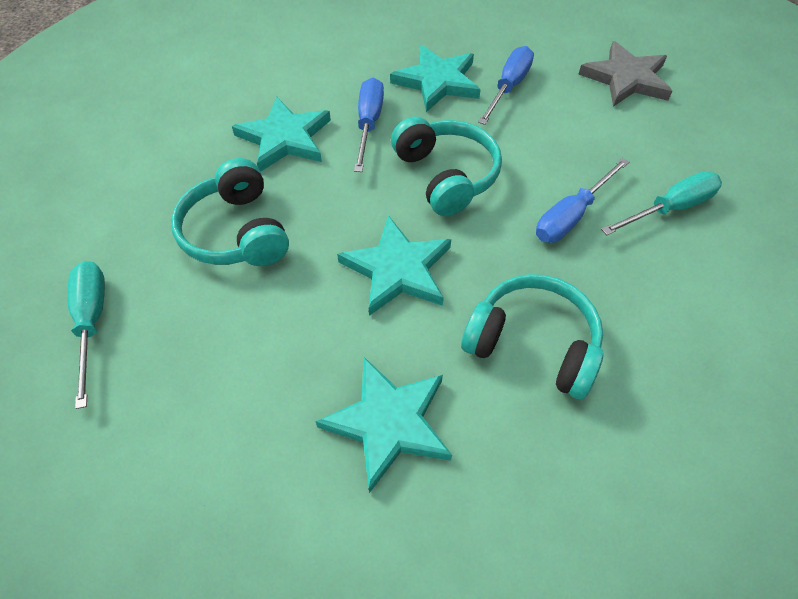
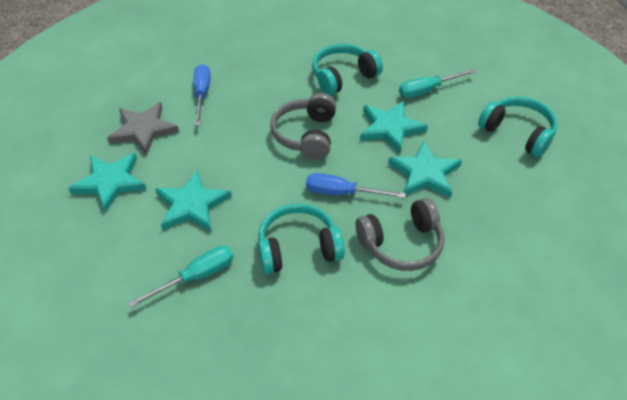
blue screwdriver: [354,78,384,172] [478,46,534,125] [536,158,629,243] = 3 -> [194,64,210,126] [306,173,406,198] = 2
grey headphones: none = 0 -> [271,93,336,160] [356,198,444,271] = 2

